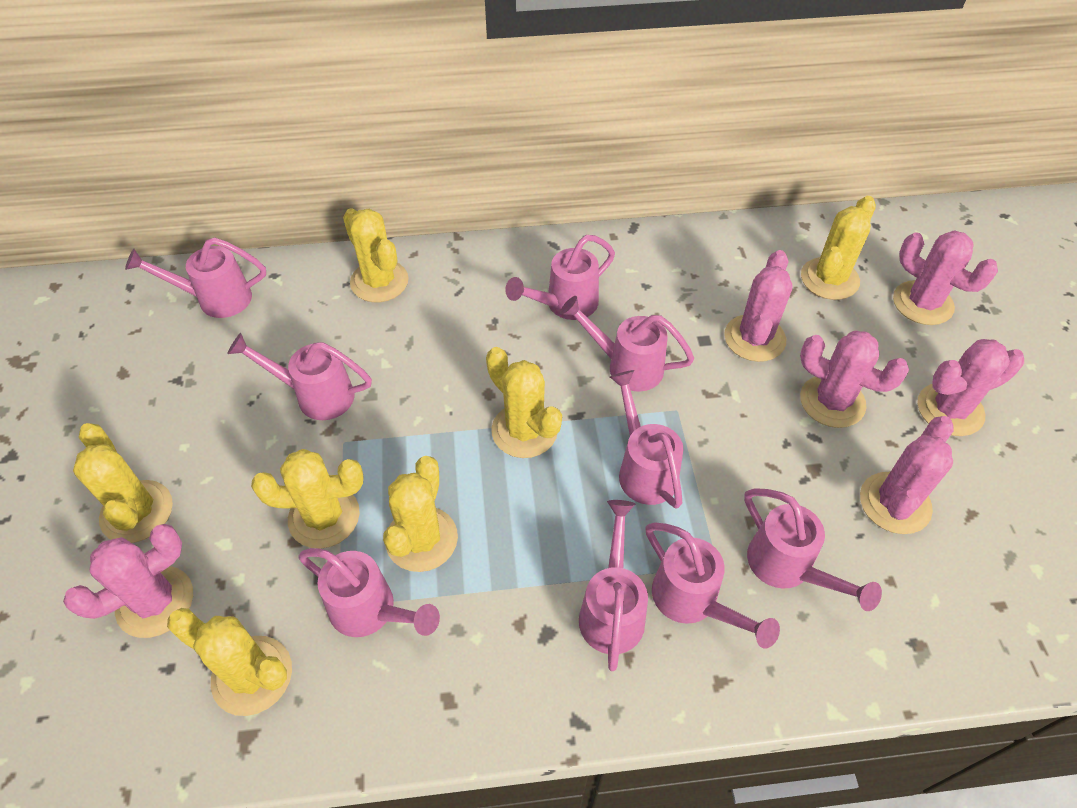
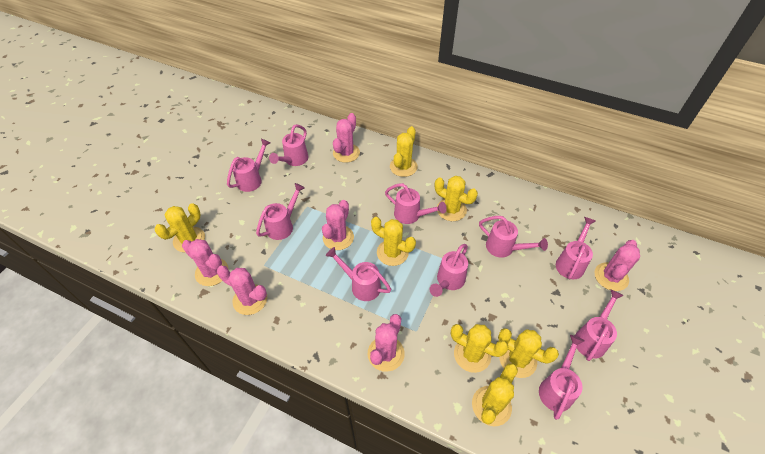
pink watering can: [125,237,266,318] [227,333,372,420] [298,548,440,637] [505,235,615,320] [560,296,694,391] [579,500,648,671] [610,370,683,509] [645,523,780,648] [744,488,882,611] = 9 -> [227,139,270,192] [256,183,305,240] [269,124,308,166] [326,247,391,301] [385,183,447,224] [430,244,468,297] [479,216,548,258] [539,335,584,420] [556,217,596,279] [575,289,624,361] = 10

